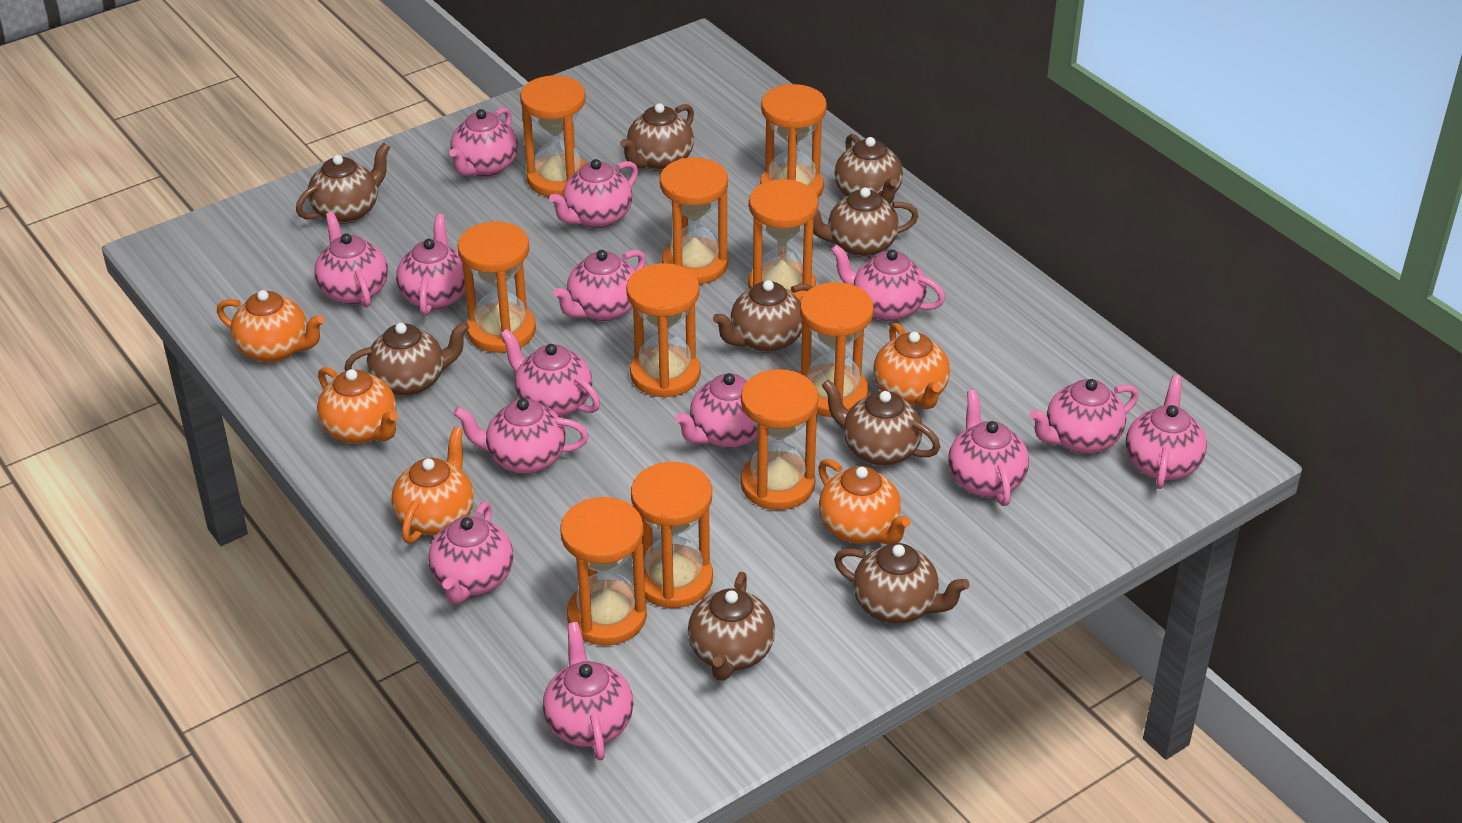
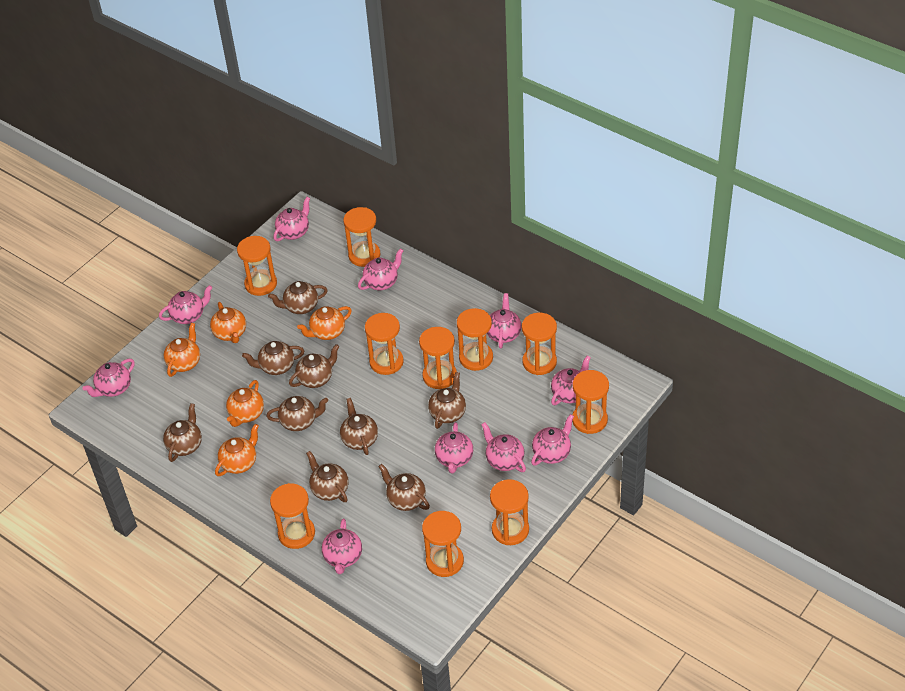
pink teapot: [314,212,388,308] [396,214,465,316] [428,501,513,604] [449,107,518,177] [453,398,589,474] [500,329,600,417] [543,622,633,760] [549,159,638,228] [553,250,646,321] [675,373,758,448] [831,244,945,321] [948,390,1029,506] [1030,379,1139,454] [1126,375,1207,489] = 14 -> [82,359,135,397] [159,285,213,324] [273,197,310,241] [322,519,362,574] [358,248,404,290] [435,422,473,473] [481,422,526,472] [487,293,521,348] [531,414,574,465] [551,355,591,405] = 10

